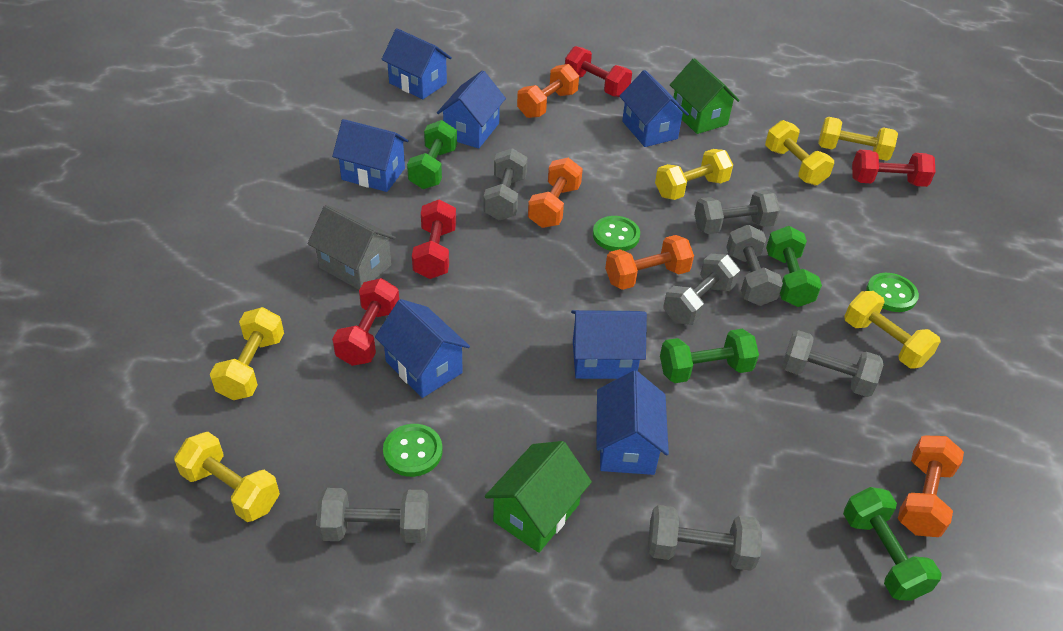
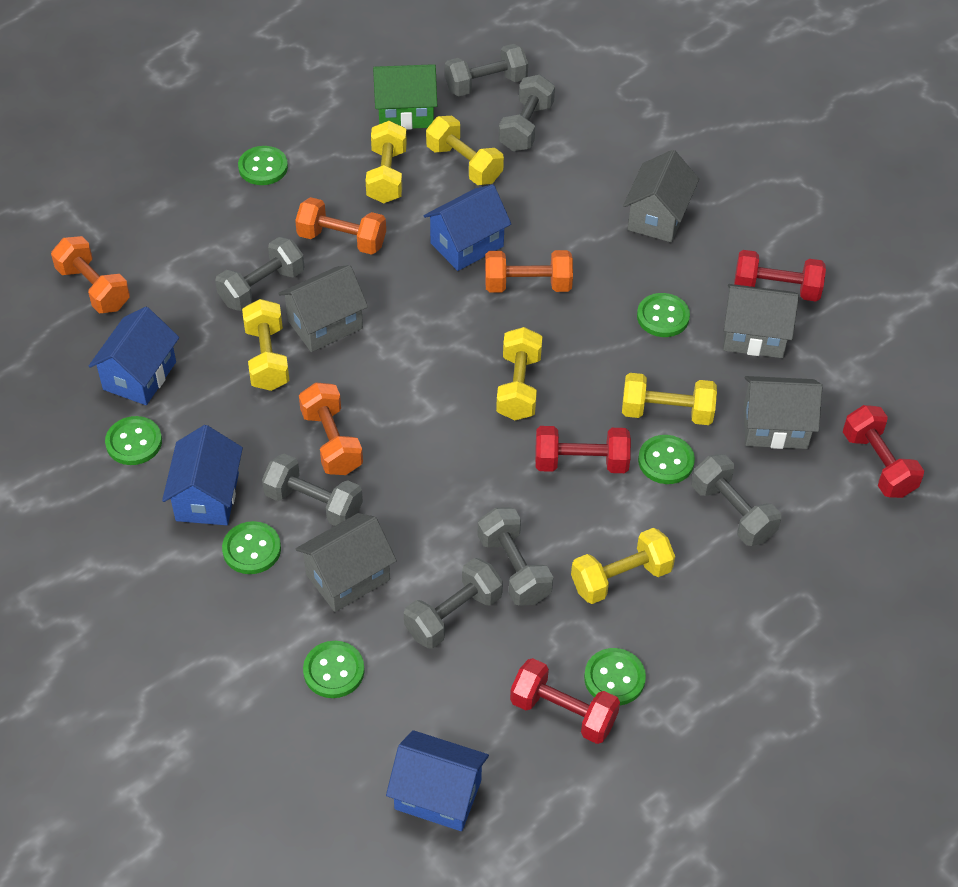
blue house: [332,119,409,192] [375,299,470,398] [381,28,452,99] [437,70,506,149] [571,310,647,379] [596,370,669,475] [620,70,689,147] = 7 -> [89,307,179,405] [162,425,243,525] [386,730,489,831] [423,184,511,271] = 4
green button: [383,424,443,477] [593,216,640,251] [866,273,919,312] = 3 -> [105,416,162,465] [222,521,281,574] [238,146,288,185] [303,641,364,698] [584,648,646,705] [637,293,690,337] [638,435,695,484] = 7
green dumbbell: [407,120,457,189] [660,329,759,383] [766,226,822,307] [843,487,942,601] = 4 -> none = 0
green house: [485,441,592,553] [670,58,740,134] = 2 -> [373,64,437,130] = 1
grey house: [308,205,396,290] = 1 -> [278,265,368,352] [296,513,397,612] [623,150,699,242] [723,284,799,358] [744,376,822,449] = 5

